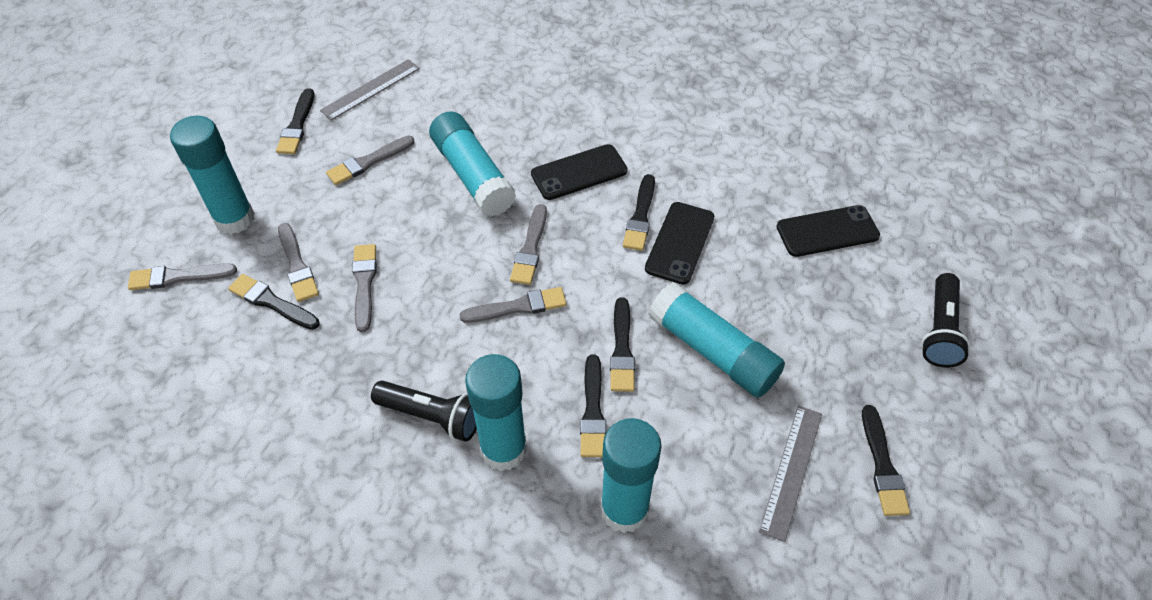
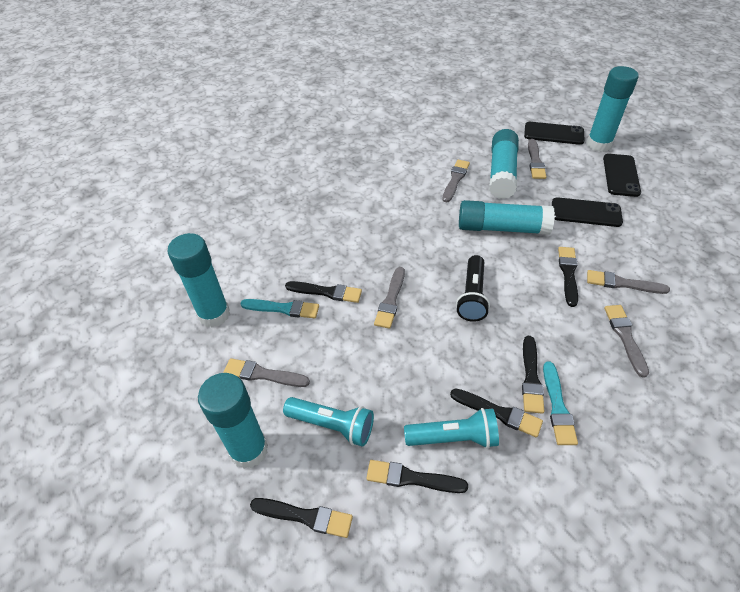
black flashlight: [371,381,477,442] [921,273,970,368] = 2 -> [456,255,490,322] = 1
grey ruler: [320,59,420,120] [759,406,822,542] = 2 -> none = 0
turquoise brush: none = 0 -> [240,299,319,318] [543,362,578,445] = 2
turquoise flashlight: none = 0 -> [283,397,374,447] [404,408,499,449] = 2

